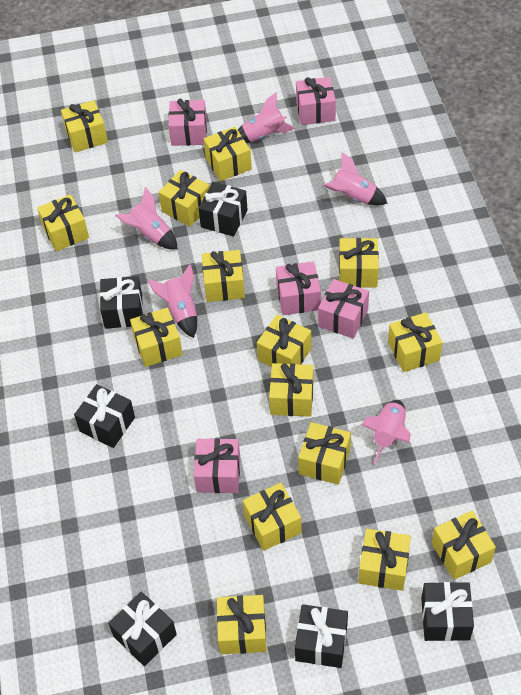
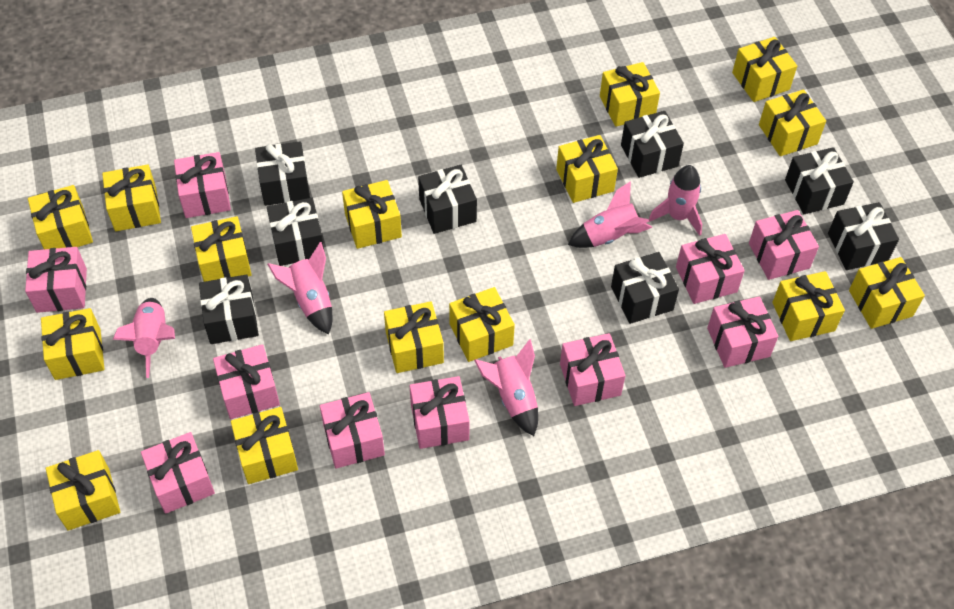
black gift: [74,384,135,448] [100,276,143,329] [108,592,177,666] [198,182,248,237] [295,604,348,668] [421,582,474,641] = 6 -> [199,274,259,344] [255,141,310,206] [267,198,324,266] [418,165,477,234] [611,252,679,324] [621,111,684,178] [785,147,854,214] [828,202,899,270] = 8
pink gift: [168,99,207,146] [194,438,240,493] [276,261,321,315] [296,77,336,125] [318,279,369,339] = 5 -> [25,247,87,313] [141,432,215,514] [174,152,231,218] [213,344,280,419] [320,392,385,469] [410,376,470,449] [560,333,626,406] [676,234,745,304] [707,296,779,368] [749,210,819,280] = 10

